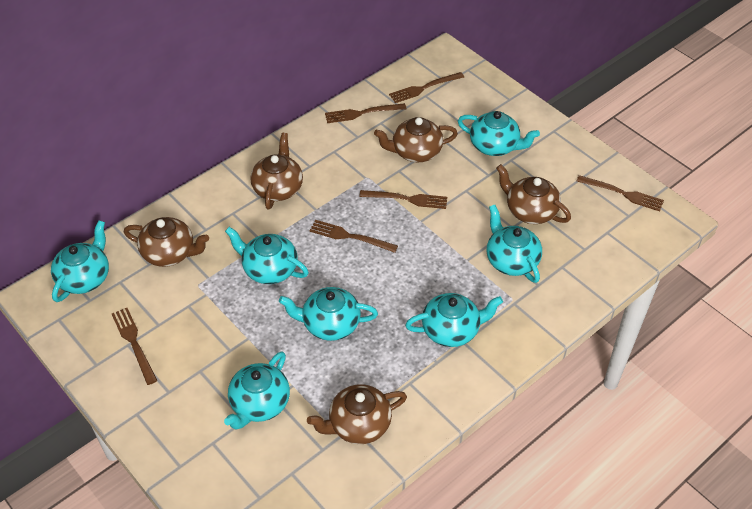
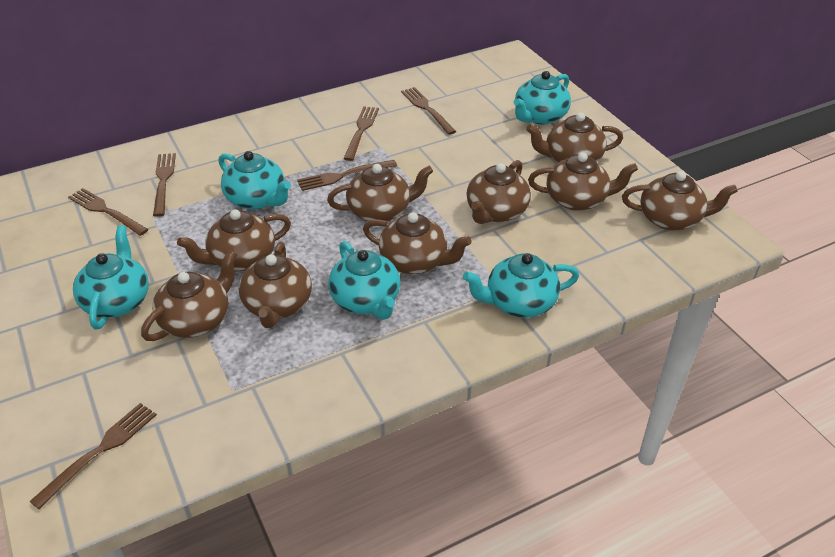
brown teapot: [124,217,209,267] [250,133,303,209] [307,384,407,444] [374,117,458,162] [496,164,571,224] = 5 -> [141,250,238,341] [177,209,291,271] [239,242,312,328] [327,164,433,221] [363,212,471,274] [466,160,531,224] [526,112,623,163] [528,152,638,211] [622,171,738,231] = 9
turquoise teapot: [51,220,109,302] [224,351,290,430] [225,227,309,284] [279,287,378,341] [405,293,503,347] [458,111,540,156] [487,205,542,283] = 7 -> [73,225,149,329] [218,151,291,210] [328,241,401,320] [463,253,579,318] [513,71,571,125] = 5

